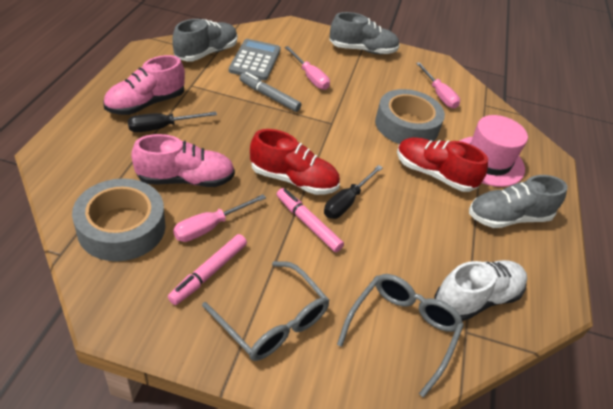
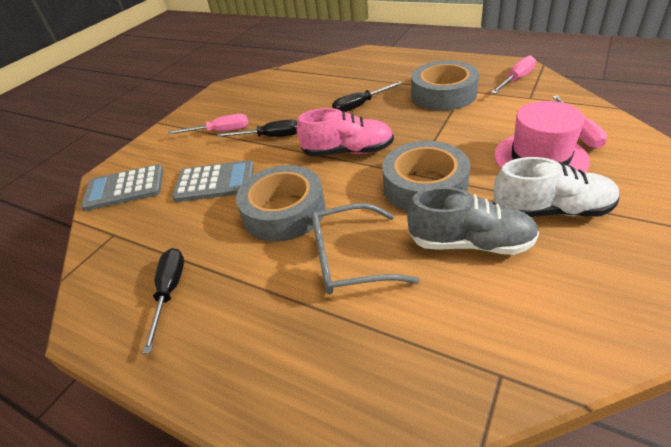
black screwdriver: [127,112,217,132] [324,165,383,219] = 2 -> [143,248,184,354] [216,120,298,137] [332,82,403,112] = 3
grey calculator: [229,39,281,80] = 1 -> [81,164,163,211] [172,160,254,202] = 2
grey glasses: [202,261,329,361] [337,274,464,397] = 2 -> [311,203,420,294] = 1
grey marker: [239,72,302,112] = 1 -> none = 0
grey shoe: [172,19,238,61] [329,12,400,54] [469,175,568,228] = 3 -> [407,187,539,255] = 1
grey tape: [72,178,165,261] [375,89,445,144] = 2 -> [236,165,325,242] [382,141,470,212] [411,60,479,111] = 3
pink marker: [168,234,247,305] [277,188,344,252] = 2 -> none = 0
pink shoe: [103,55,185,115] [131,134,235,187] = 2 -> [297,108,394,157] = 1
red shoe: [250,129,340,195] [397,137,488,192] = 2 -> none = 0

